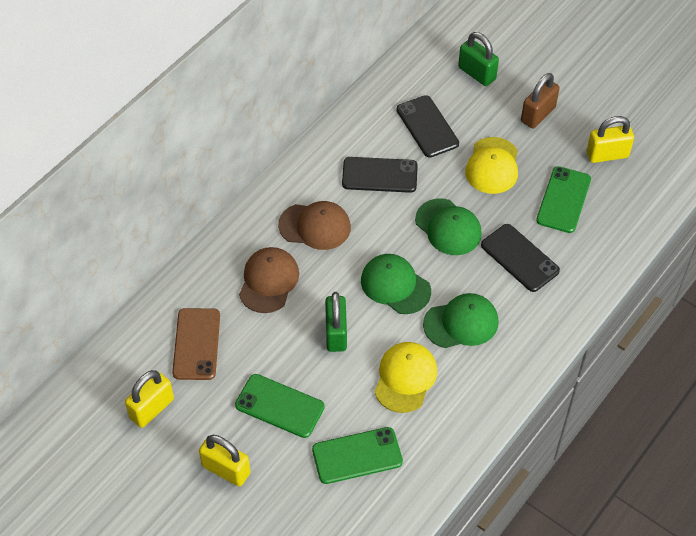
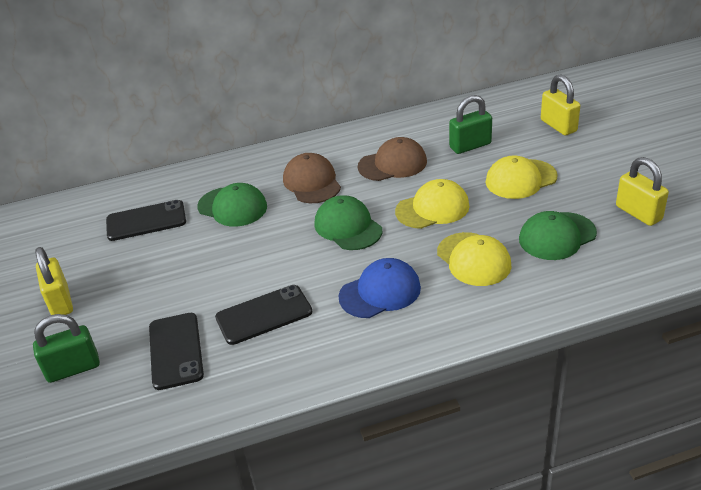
blue cap: none = 0 -> [339,258,421,318] = 1
brown padlock: [521,73,560,129] = 1 -> none = 0
brown phone: [172,308,220,380] = 1 -> none = 0
green phone: [235,374,325,438] [312,427,403,484] [536,166,591,233] = 3 -> none = 0
yellow cap: [374,342,437,413] [465,137,518,194] = 2 -> [395,179,470,229] [437,232,512,286] [486,155,558,199] = 3

